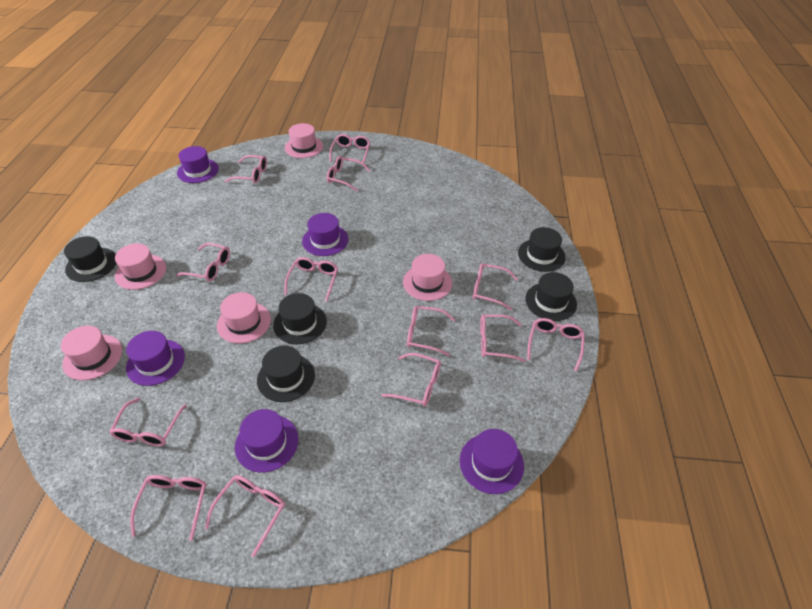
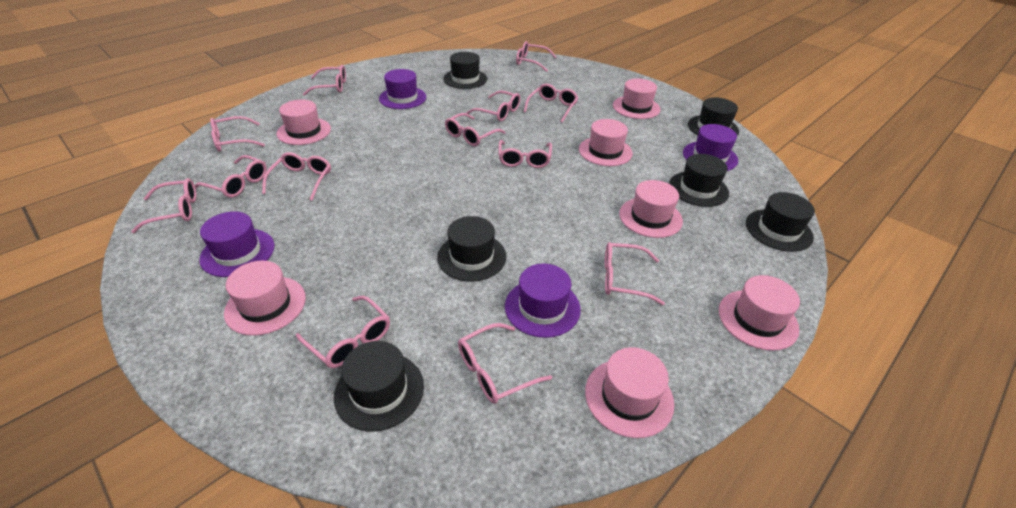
black hat: [64,236,116,282] [257,346,315,402] [273,293,327,344] [518,227,566,272] [525,272,577,321] = 5 -> [334,341,424,432] [437,216,506,282] [443,52,487,89] [669,154,729,207] [688,97,739,136] [746,192,815,252] = 6
pink hat: [61,326,122,380] [115,243,166,290] [217,292,271,344] [285,123,323,158] [403,254,452,301] = 5 -> [224,261,306,336] [276,100,331,145] [579,119,633,166] [585,347,674,438] [613,78,660,119] [619,180,683,238] [719,275,800,351] = 7
purple hat: [126,331,185,386] [177,146,219,183] [235,409,299,473] [302,213,348,256] [460,429,524,494] = 5 -> [199,211,274,277] [379,69,426,109] [505,264,581,338] [683,124,738,171] = 4

